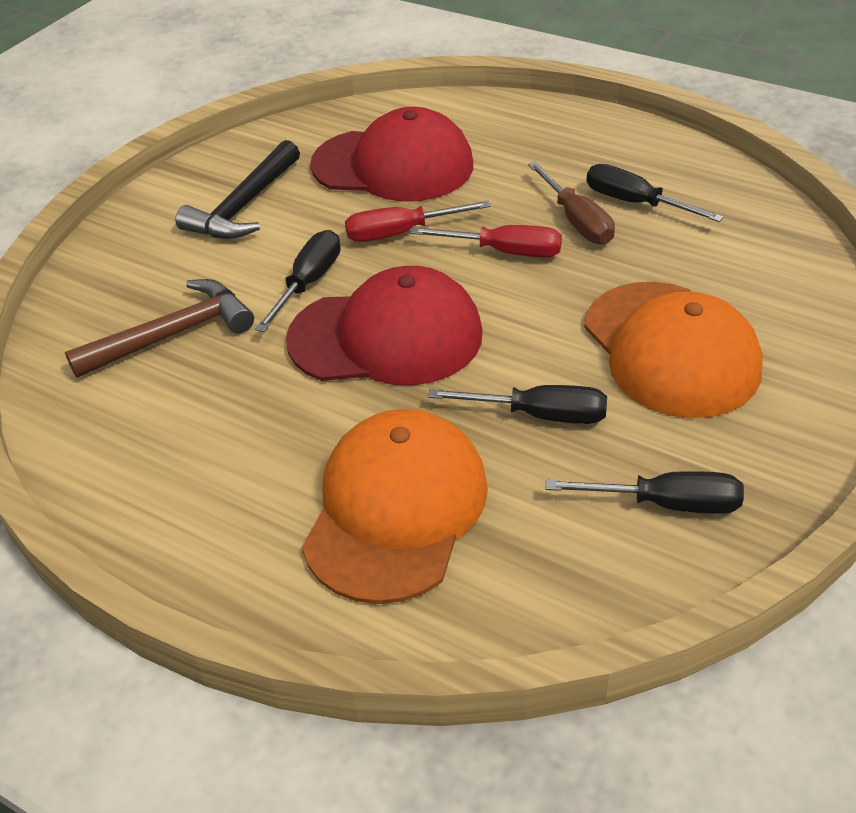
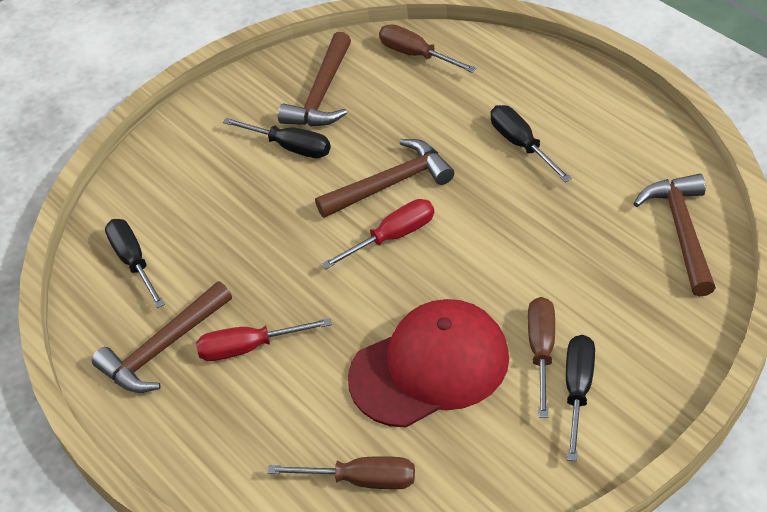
black hammer: [175,140,300,239] = 1 -> none = 0
brown hammer: [65,279,254,378] = 1 -> [92,281,232,393] [278,32,351,126] [315,139,454,218] [633,174,716,297] = 4
brown screwdriver: [528,162,615,244] = 1 -> [267,456,415,489] [379,24,476,73] [528,297,555,418] = 3
orange cap: [302,409,488,604] [584,282,763,418] = 2 -> none = 0
red cap: [286,266,483,385] [310,107,473,201] = 2 -> [348,299,509,428] = 1

